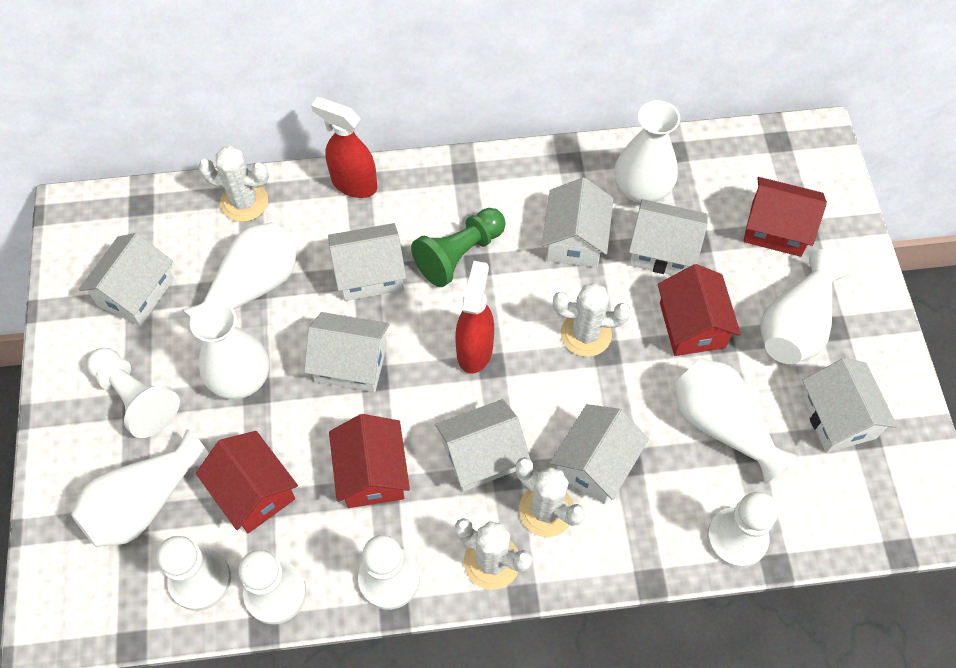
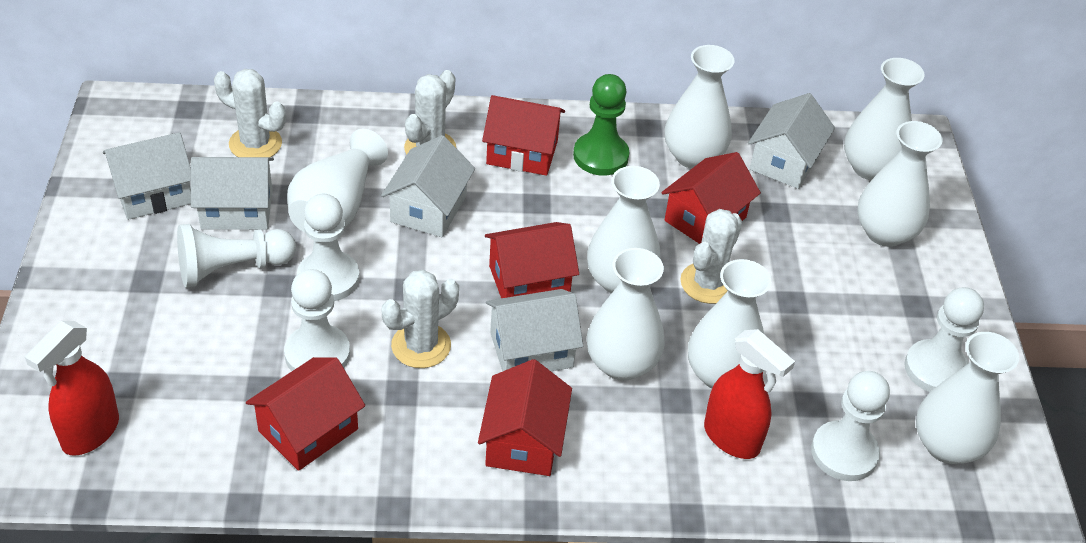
red house: [196,431,298,533] [329,414,410,508] [658,264,741,356] [743,177,827,257] = 4 -> [246,357,365,471] [478,359,572,476] [482,95,565,176] [485,222,579,298] [661,152,761,244] = 5
white house: [79,233,174,326] [304,312,390,392] [328,223,406,301] [435,399,531,491] [542,177,614,268] [550,404,649,504] [629,199,708,275] [801,358,897,453] = 8 -> [103,132,191,220] [191,157,274,230] [381,135,475,237] [486,289,583,372] [748,93,835,189] = 5
white vase: [71,429,209,547] [182,222,298,318] [190,300,269,399] [614,100,680,203] [674,358,798,484] [760,249,849,364] = 6 -> [287,129,388,232] [587,166,660,294] [587,248,664,381] [665,45,735,169] [688,259,771,389] [844,58,925,180] [857,121,943,247] [916,332,1019,464] = 8

